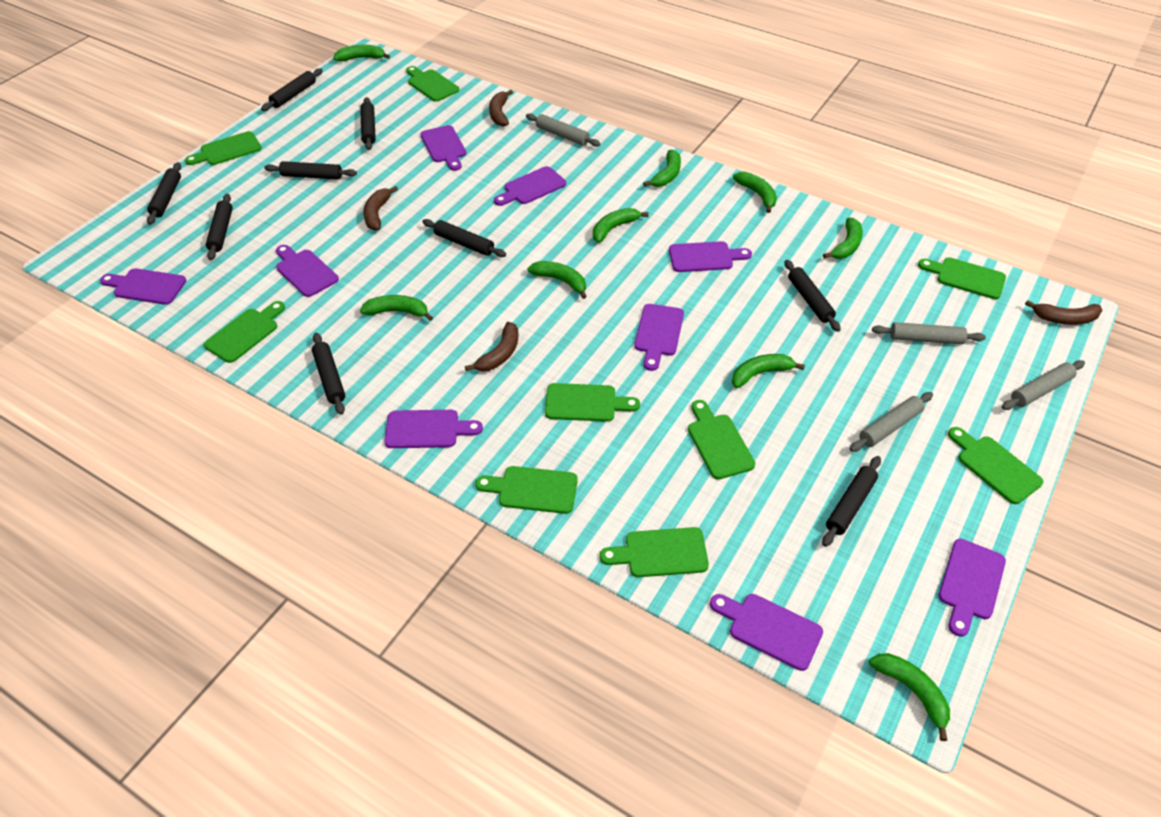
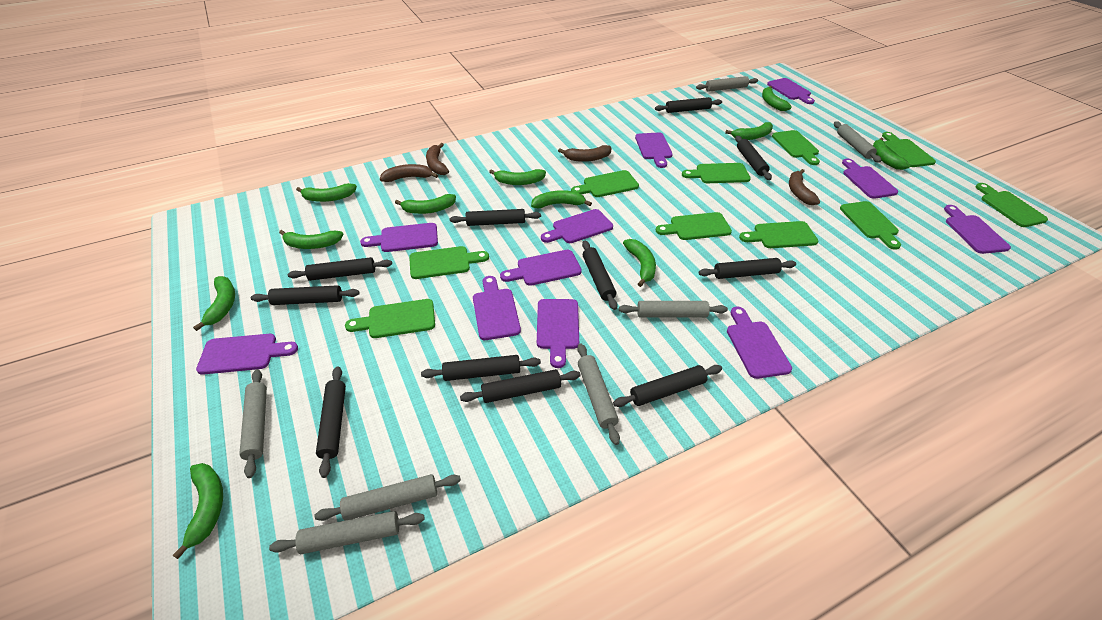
black rolling pin: [147,162,181,225] [206,194,233,260] [261,68,323,111] [264,161,357,180] [312,333,345,415] [360,97,376,150] [422,219,506,257] [784,260,841,332] [822,456,881,547] = 9 -> [251,285,360,305] [288,257,392,281] [316,366,346,478] [421,355,541,381] [450,209,541,226] [460,369,581,403] [582,241,618,310] [613,365,722,407] [655,97,722,113] [699,258,796,279] [735,136,772,180] = 11
green banana: [333,44,390,61] [360,295,433,321] [527,261,587,299] [593,208,648,243] [643,150,681,187] [732,354,805,388] [733,171,777,213] [823,218,863,259] [869,653,950,741] = 9 -> [172,463,223,559] [193,276,235,331] [279,230,343,249] [296,183,357,202] [395,194,456,214] [489,169,546,185] [531,190,592,208] [623,239,656,287] [725,122,773,140] [762,86,792,111] [873,138,910,170] = 11
green cutting board: [185,131,262,165] [204,301,285,363] [406,66,459,102] [475,466,578,514] [545,383,640,422] [600,527,709,577] [688,400,755,479] [918,257,1006,299] [948,427,1043,504] = 9 -> [345,299,435,338] [409,246,489,279] [571,170,639,197] [656,212,732,240] [682,163,751,183] [739,221,818,248] [772,130,820,165] [840,201,901,250] [882,132,936,167] [976,183,1048,227] = 10
grey rolling pin: [526,113,601,147] [850,392,933,452] [872,322,986,345] [1002,360,1085,410] = 4 -> [239,369,267,478] [269,511,425,554] [315,474,461,521] [577,344,620,445] [619,301,728,318] [696,76,758,92] [834,121,881,163] = 7
purple cutting board: [100,268,186,305] [276,245,339,297] [384,410,483,448] [420,125,466,171] [494,166,566,206] [634,304,684,371] [669,241,752,272] [710,594,823,671] [938,539,1006,637] = 9 -> [196,334,298,375] [360,223,438,252] [473,276,521,340] [500,250,582,286] [537,299,579,368] [541,209,613,243] [635,133,673,168] [727,307,792,379] [767,78,815,104] [842,159,898,199] [944,205,1011,254] = 11

